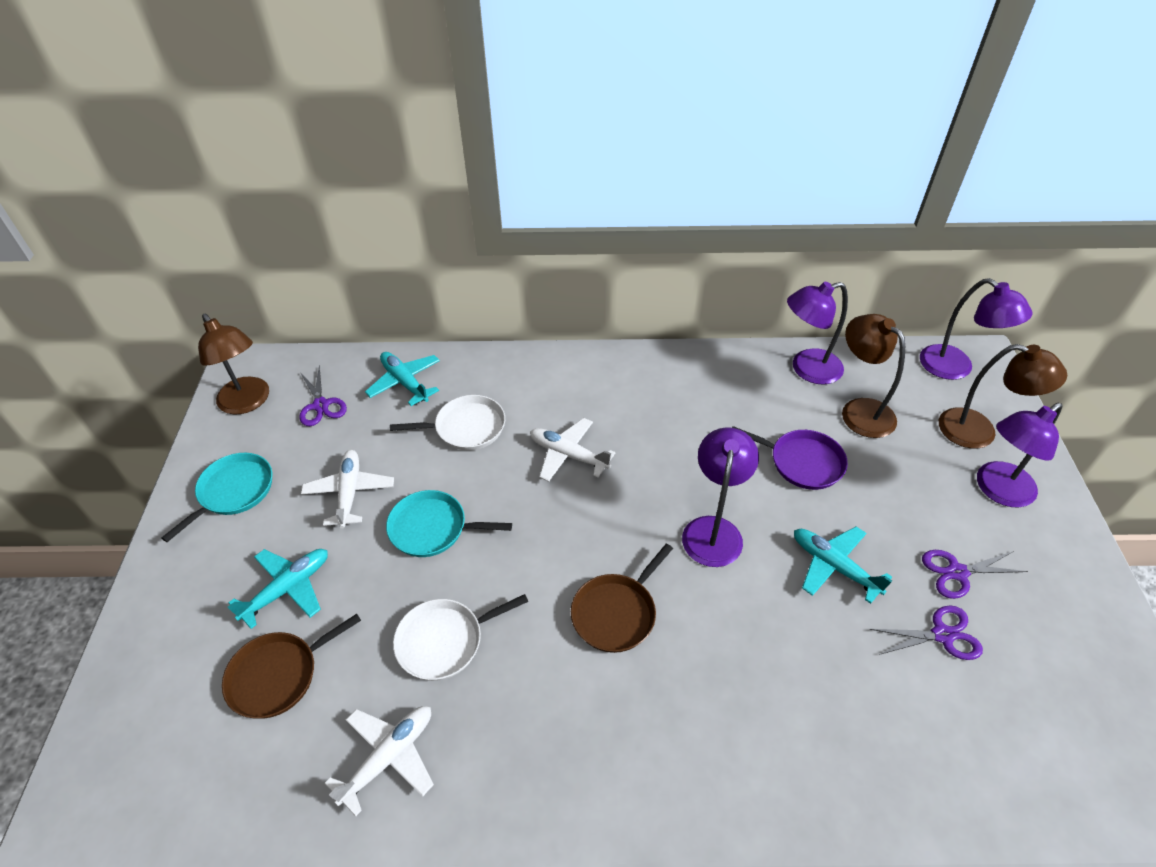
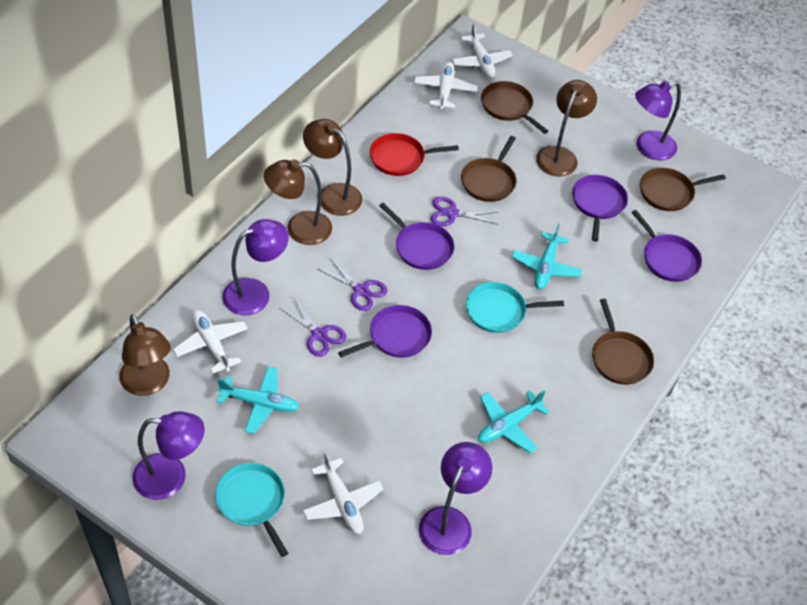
brown lamp: [198,313,269,414] [842,314,905,438] [939,344,1067,448] = 3 -> [119,314,171,396] [264,159,332,245] [303,119,362,216] [536,80,597,177] = 4
brown pan: [222,614,361,719] [571,543,673,653] = 2 -> [461,136,516,202] [481,81,548,134] [592,299,654,385] [640,168,726,211] = 4
purple pan: [732,426,848,490] = 1 -> [338,305,432,358] [379,202,454,270] [572,175,628,242] [631,210,702,282] = 4
red pan: none = 0 -> [370,133,459,176] = 1
white pan: [390,395,505,450] [393,594,528,681] = 2 -> none = 0
white plane: [301,450,394,529] [325,706,434,816] [530,418,616,482] = 3 -> [173,310,248,374] [303,452,383,534] [414,62,478,109] [452,23,513,78] = 4

